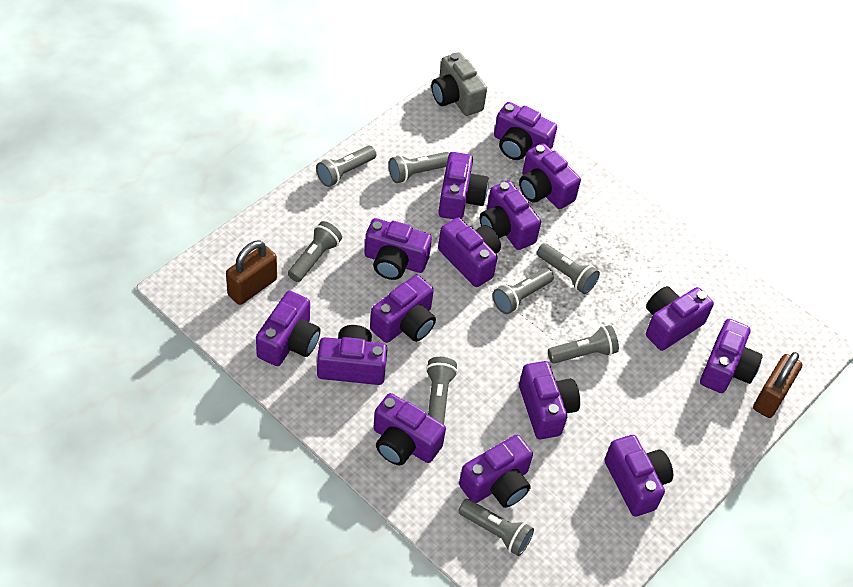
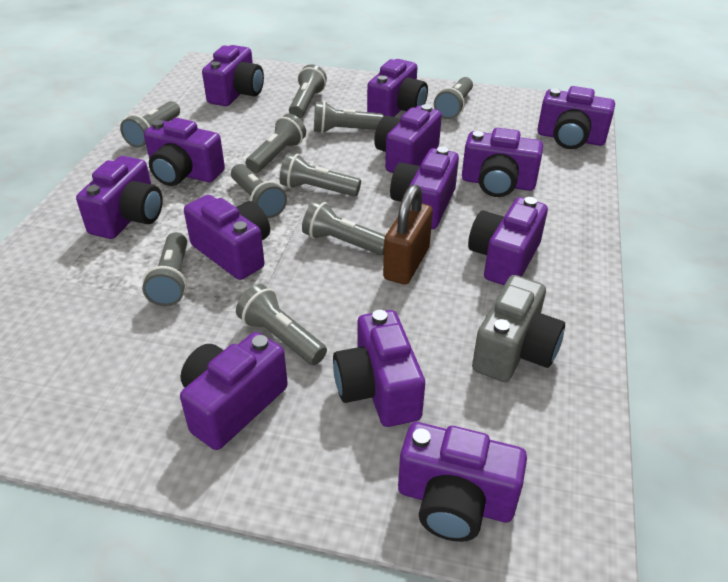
brown padlock: [226,240,277,305] [753,352,803,418] = 2 -> [383,184,433,285] = 1
grey flashlight: [288,221,342,282] [316,146,376,187] [389,152,450,183] [426,357,458,424] [458,499,534,556] [493,268,554,314] [537,243,600,294] [548,325,619,364] = 8 -> [120,101,180,148] [142,232,187,306] [231,164,287,218] [236,284,327,365] [246,114,306,173] [280,153,361,196] [289,64,327,118] [302,200,385,255] [314,101,384,133] [434,77,473,119] = 10
purple camera: [256,291,321,366] [317,325,387,385] [364,218,432,280] [370,275,436,343] [373,393,446,465] [438,152,488,219] [438,217,501,287] [459,435,533,508] [480,181,541,250] [494,102,557,160] [519,143,581,209] [519,361,580,439] [604,435,673,517] [646,286,714,351] [700,319,763,393] = 15 -> [76,156,163,239] [144,118,225,186] [180,332,288,450] [184,195,270,280] [202,45,264,106] [333,310,425,427] [367,59,428,117] [374,104,442,173] [390,147,459,229] [398,422,527,542] [462,128,543,197] [468,197,548,285] [537,86,615,149] = 13

